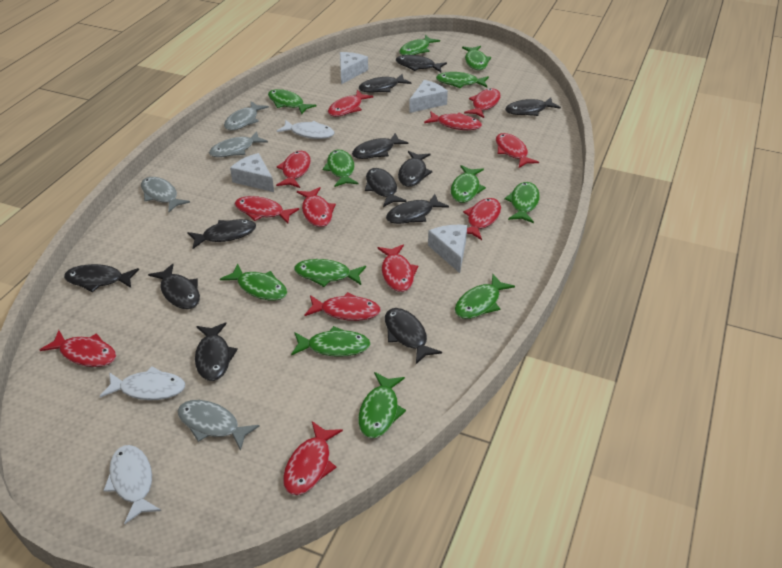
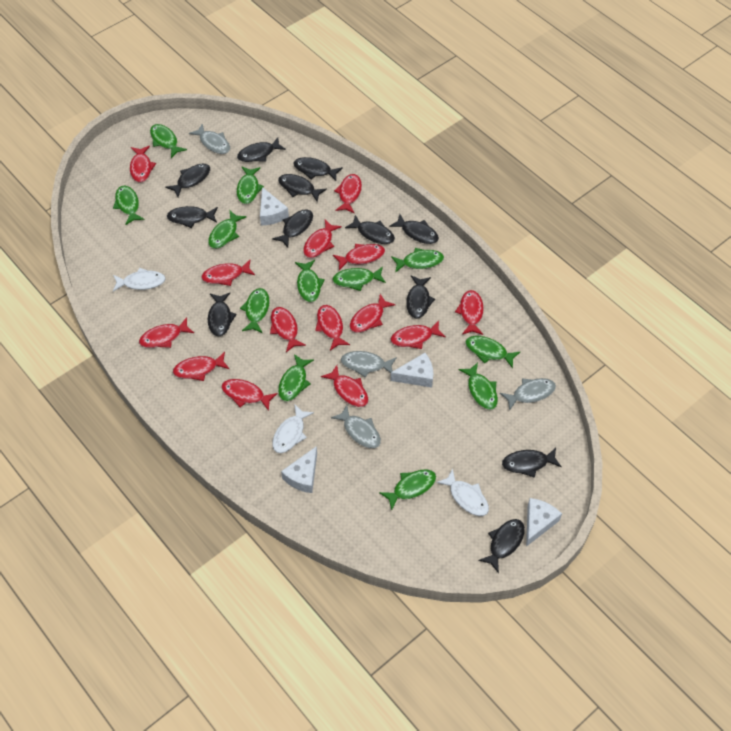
red fish: [40,330,116,367] [235,196,299,223] [276,151,311,188] [283,421,343,495] [297,187,336,227] [304,292,381,321] [328,90,373,117] [377,245,419,292] [424,111,482,130] [463,198,501,240] [464,88,501,118] [496,133,539,168] = 12 -> [130,146,156,183] [139,317,194,348] [173,352,229,381] [202,260,255,286] [221,379,278,411] [270,307,306,352] [303,220,342,258] [315,305,350,350] [321,365,368,407] [333,244,385,270] [334,174,362,214] [350,294,396,333] [391,320,446,349] [455,290,484,335] = 14

